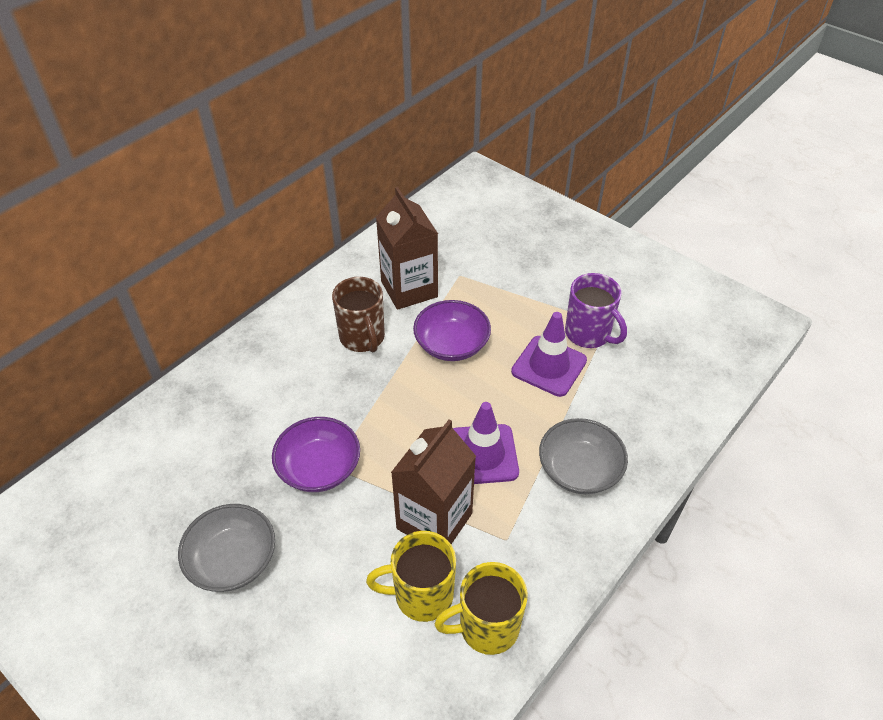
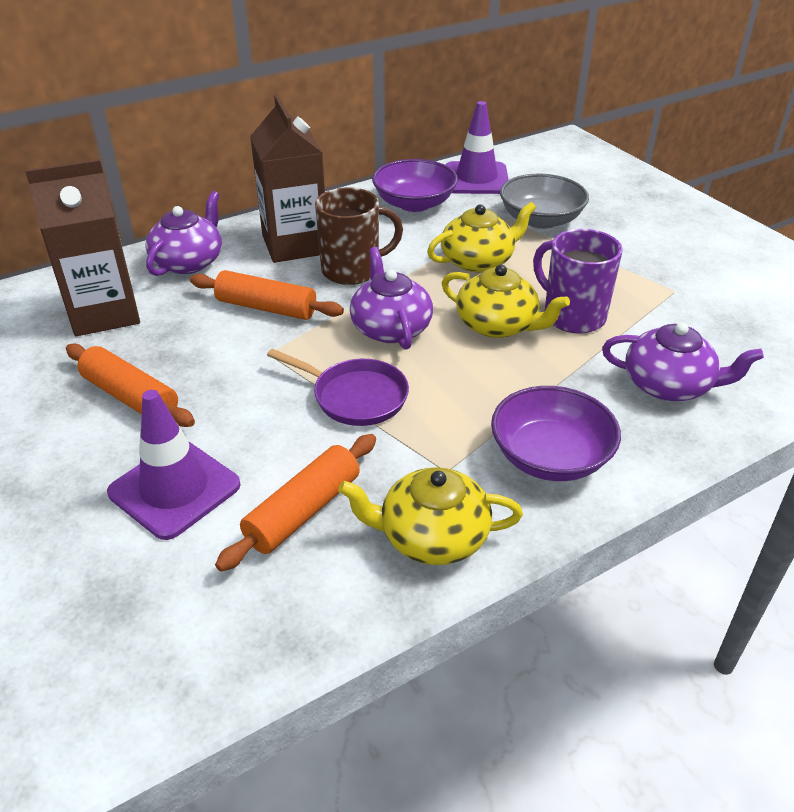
grey bowl: [178,504,275,592] [539,418,628,494] = 2 -> [500,174,589,229] = 1
orange rolling pin: none = 0 -> [66,344,195,427] [190,270,344,320] [215,434,376,571] = 3
purple pan: none = 0 -> [267,349,409,426] = 1
purple teapot: none = 0 -> [145,191,222,276] [350,247,433,350] [602,322,764,401] = 3
yellow mug: [366,531,456,622] [435,562,528,655] = 2 -> none = 0
yellow teapot: none = 0 -> [338,467,523,565] [427,202,536,272] [442,264,570,338] = 3

